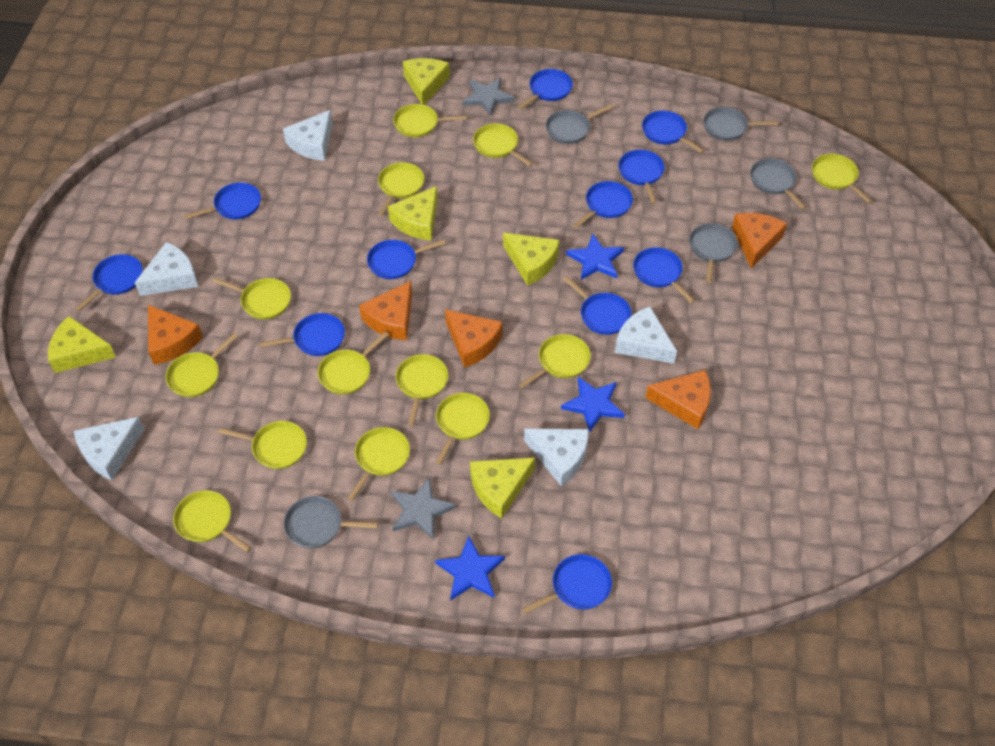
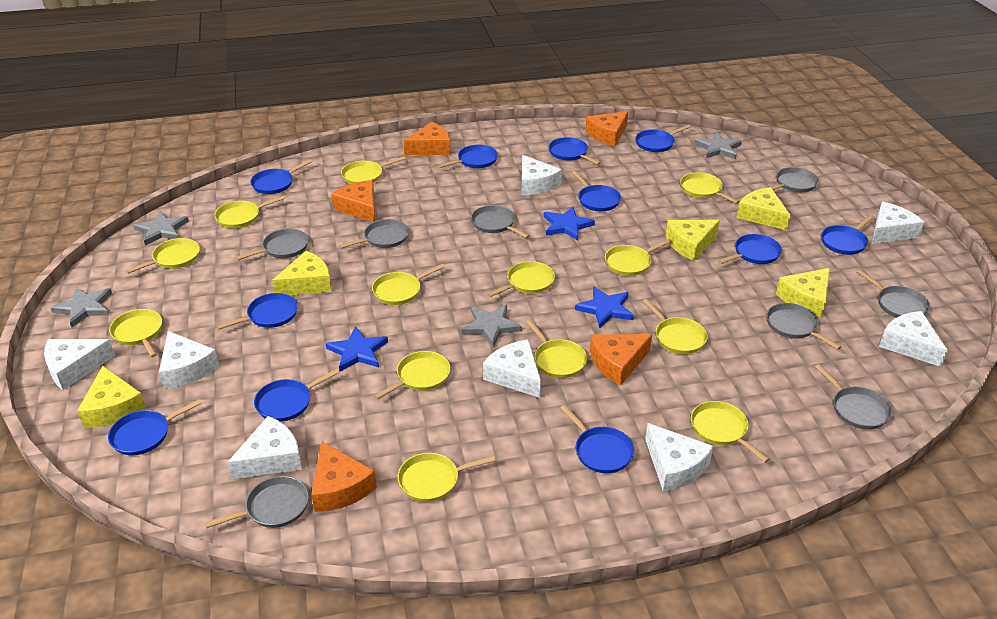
grey pan: [284,496,378,548] [546,104,613,144] [689,223,738,283] [703,107,778,141] [750,158,807,210] = 5 -> [205,476,309,528] [236,229,308,260] [339,219,409,249] [471,205,530,238] [766,303,841,350] [771,167,819,192] [815,364,892,430] [857,270,930,318] = 8
grey star: [391,477,456,540] [463,78,515,116] = 2 -> [50,287,112,327] [133,211,189,246] [461,304,522,347] [694,132,742,159] = 4
white cheese: [74,417,144,480] [135,242,198,296] [283,110,332,161] [524,428,589,486] [615,306,677,364] = 5 -> [44,339,115,390] [159,331,219,389] [227,416,302,479] [483,339,541,398] [522,155,562,195] [645,423,713,492] [872,202,924,244] [879,311,948,367] = 8

